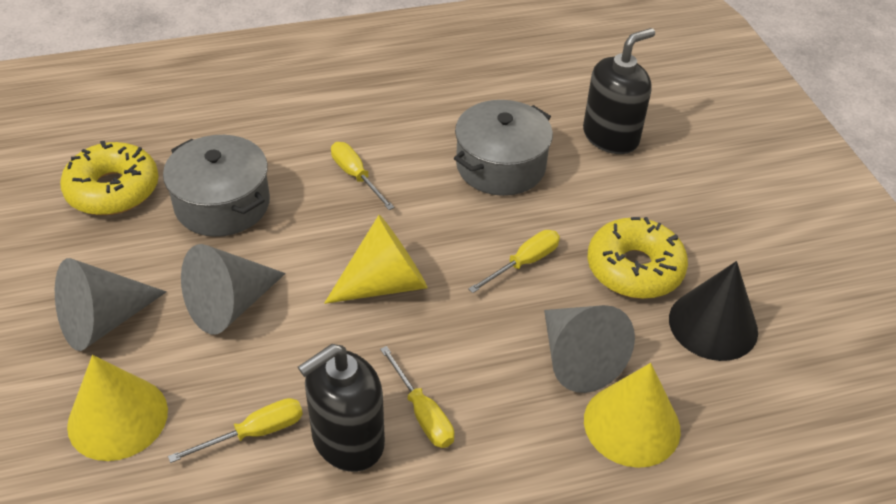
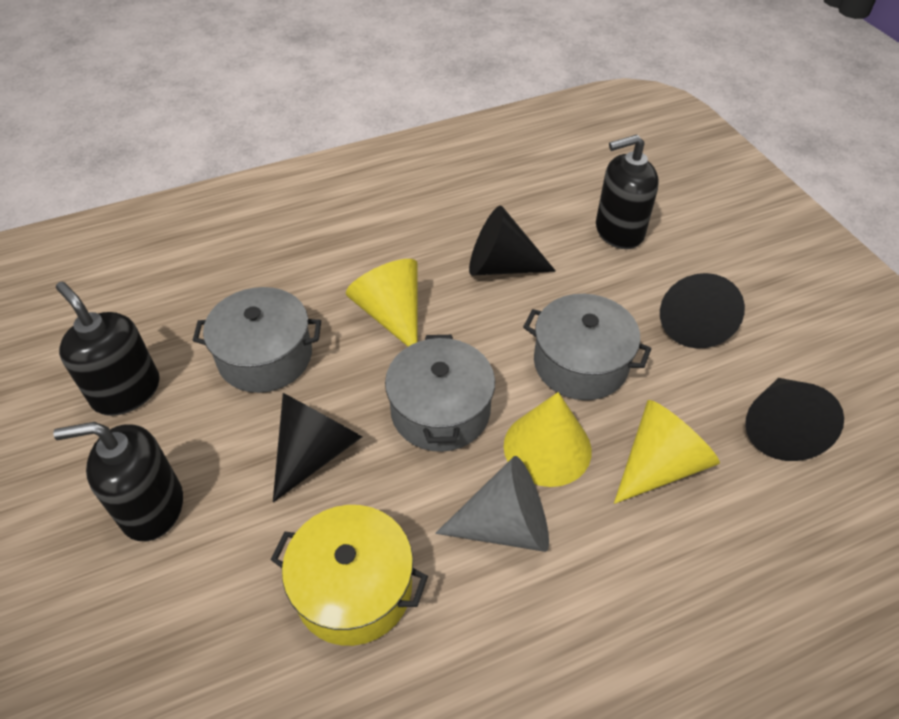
black cone: [669,261,758,361] = 1 -> [273,393,362,502] [469,205,556,276] [660,273,745,348] [745,378,844,461] = 4
black soap dispenser: [298,344,385,472] [583,28,655,154] = 2 -> [53,422,183,541] [56,282,160,416] [596,134,659,249] = 3
grey cone: [55,258,167,351] [181,244,286,334] [544,305,635,393] = 3 -> [435,456,549,552] = 1
grey pot: [163,135,270,237] [454,100,553,196] = 2 -> [192,287,321,393] [385,335,495,452] [523,294,651,400] = 3
yellow donut: [60,141,159,215] [588,217,688,299] = 2 -> none = 0
yellow pot: none = 0 -> [271,505,428,646] = 1
yellow screwdriver: [168,398,303,463] [331,142,394,210] [380,346,454,448] [468,230,560,293] = 4 -> none = 0

